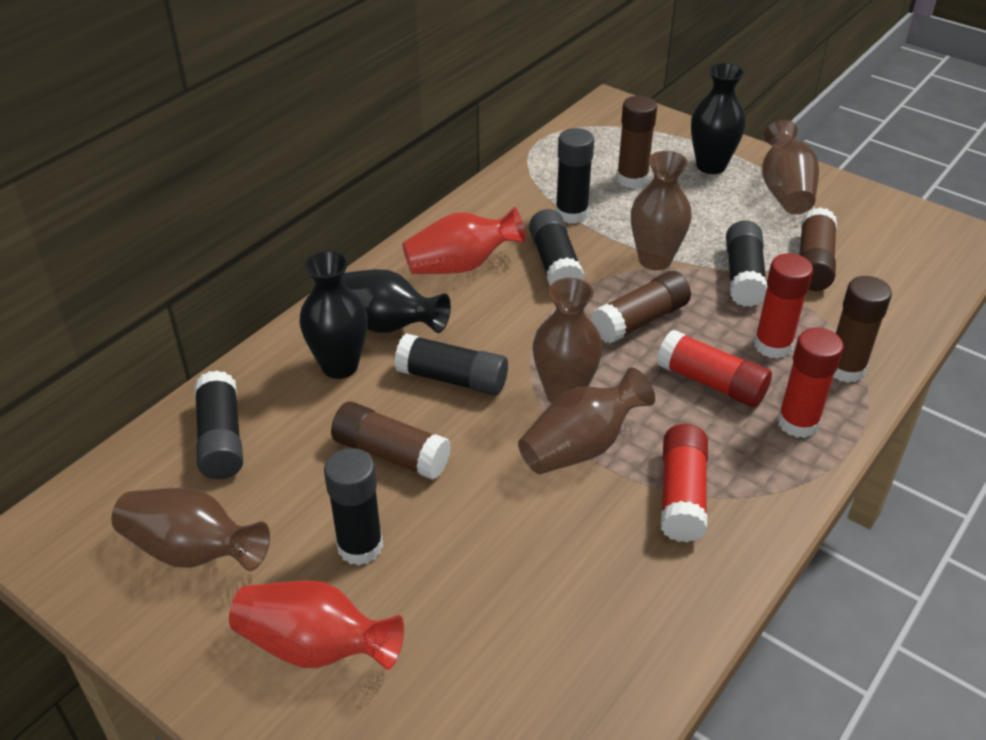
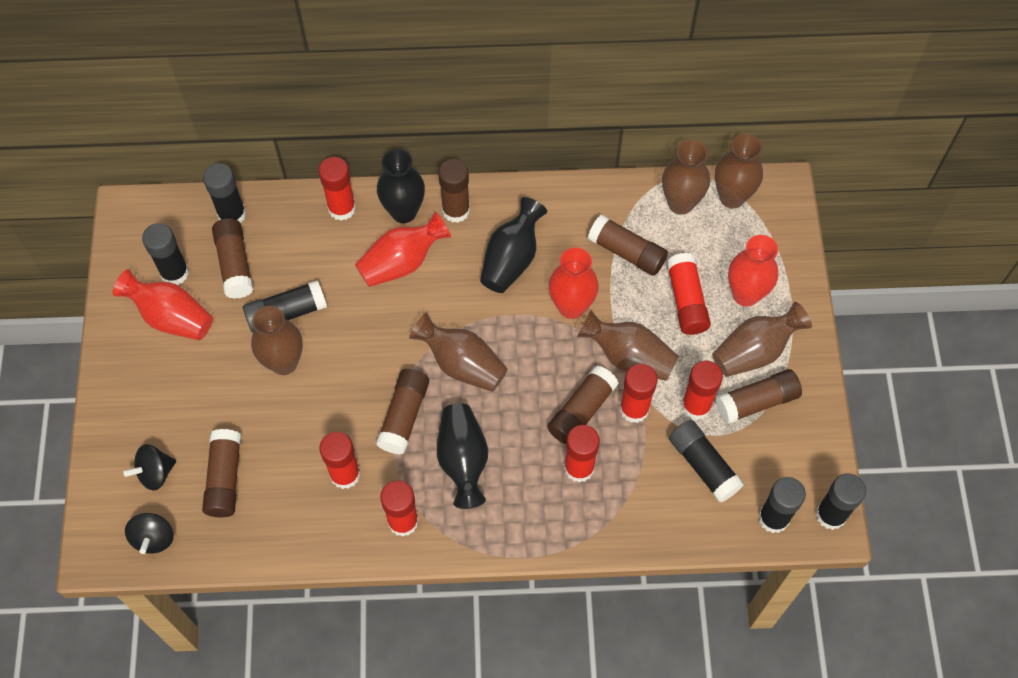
black spinning top: none = 0 -> [124,444,176,491] [125,513,174,554] = 2
brown glue stick: [331,402,451,480] [591,271,691,344] [616,96,657,189] [800,207,837,291] [833,276,892,383] = 5 -> [202,429,241,517] [212,218,254,299] [376,369,429,454] [438,159,470,223] [547,365,619,444] [588,215,668,276] [716,369,802,424] = 7
brown vase: [111,488,270,571] [518,368,655,474] [533,278,602,403] [631,151,692,270] [762,120,819,215] = 5 -> [251,306,303,375] [409,313,508,392] [577,310,679,381] [662,140,710,215] [712,302,812,377] [715,134,763,208] = 6
red glue stick: [657,329,772,407] [661,424,708,542] [754,253,813,359] [777,328,844,438] = 4 -> [319,157,356,221] [320,432,360,489] [380,480,419,537] [564,425,600,483] [620,364,658,423] [667,253,711,335] [682,361,723,420] = 7
red vase: [229,581,404,670] [402,207,526,274] = 2 -> [113,269,213,340] [355,212,451,287] [549,248,599,319] [728,235,778,306] = 4

